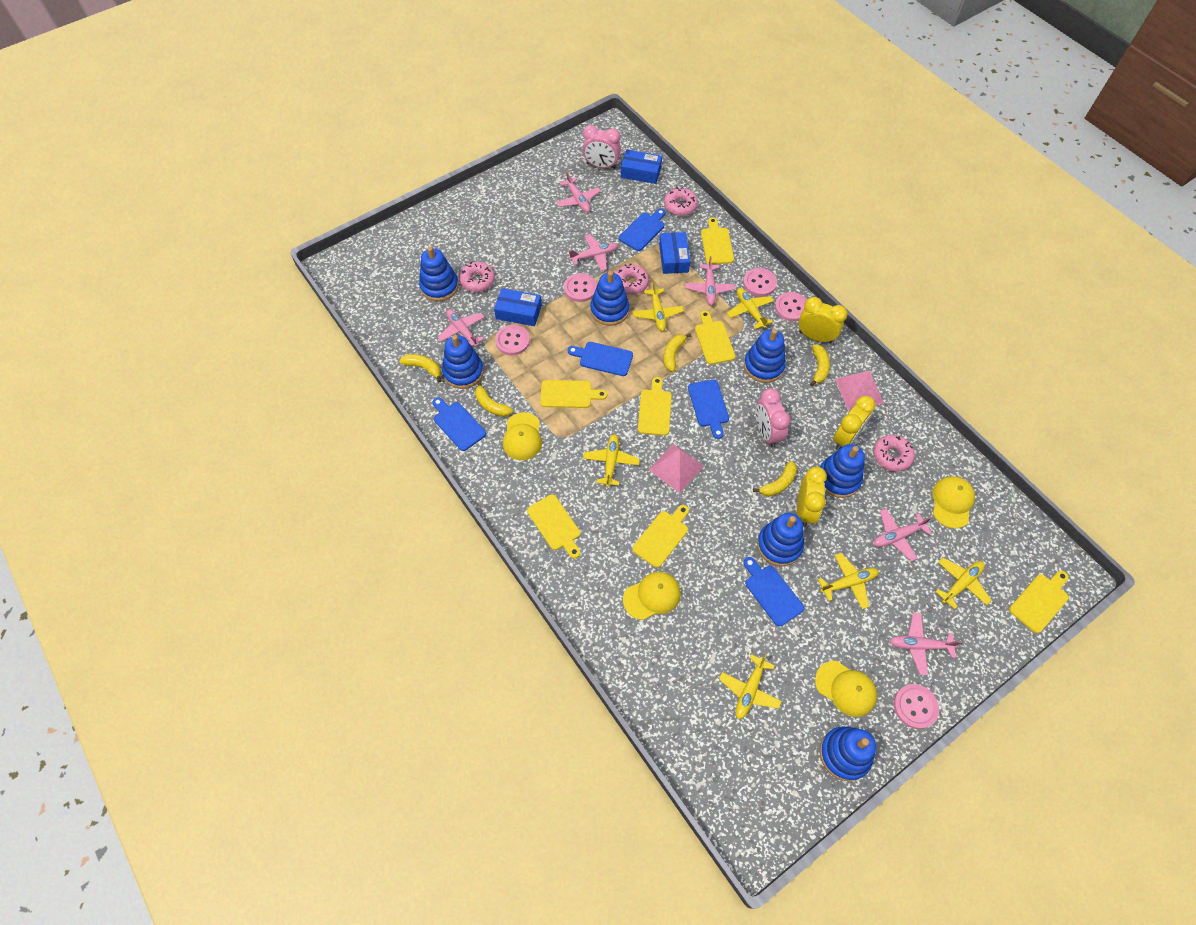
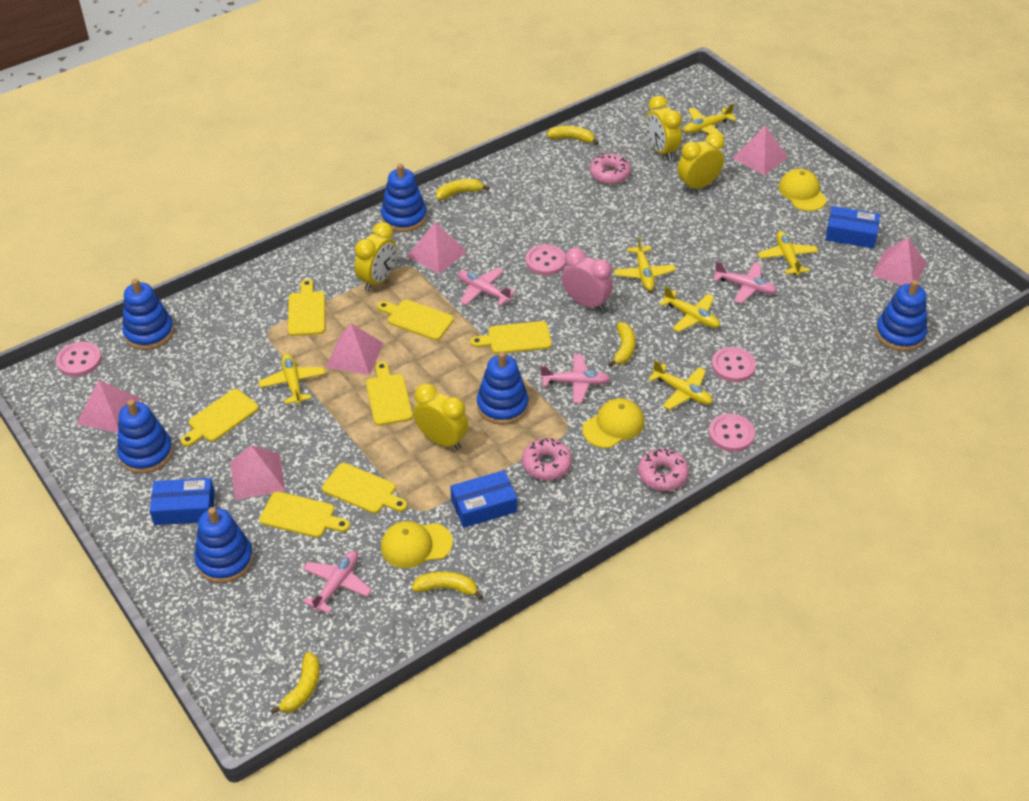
blue cutting board: [433,397,486,451] [568,342,633,376] [619,209,665,251] [688,380,729,439] [743,557,804,626] = 5 -> none = 0
blue stacking toy: [419,246,459,301] [442,335,484,389] [590,271,629,326] [744,329,786,383] [757,513,804,566] [820,444,865,498] [820,726,876,781] = 7 -> [117,400,173,474] [122,279,174,350] [194,507,253,583] [381,164,427,232] [477,352,529,425] [875,280,927,351] = 6
pink button: [495,325,530,355] [564,273,597,302] [743,268,777,297] [775,292,807,322] [894,684,939,729] = 5 -> [56,342,102,377] [526,244,566,275] [709,414,755,452] [712,347,756,382] = 4
pink clock: [582,125,621,169] [756,388,791,448] = 2 -> [562,248,613,311] = 1
pink donut: [459,262,495,292] [615,264,649,295] [664,187,698,216] [873,435,915,472] = 4 -> [522,438,572,480] [590,153,631,184] [638,449,689,491] = 3
pink plane: [438,309,484,347] [556,171,601,212] [568,234,618,271] [685,256,735,305] [873,509,932,561] [889,613,962,675] = 6 -> [303,551,372,614] [458,268,516,306] [540,354,611,403] [713,261,777,304] = 4
pink pyramid: [649,444,704,493] [835,370,884,410] = 2 -> [76,380,141,433] [230,445,286,500] [326,323,384,375] [407,222,467,274] [733,126,788,175] [872,238,927,285] = 6
yellow cap: [503,412,542,460] [623,572,681,620] [815,661,877,717] [932,476,975,529] = 4 -> [381,521,453,568] [582,398,644,448] [779,169,827,211] = 3
yellow clock: [797,467,827,527] [798,297,848,343] [833,396,875,450] = 3 -> [355,222,397,291] [413,383,469,450] [645,96,682,161] [677,133,724,192] = 4

